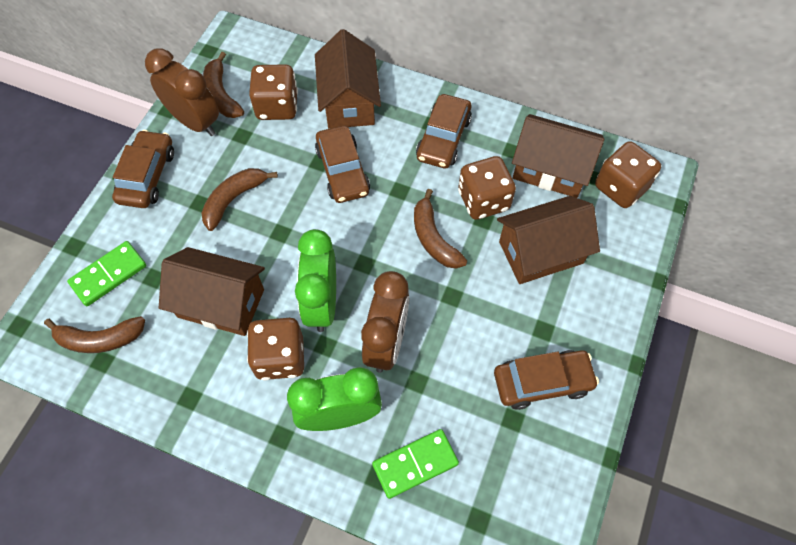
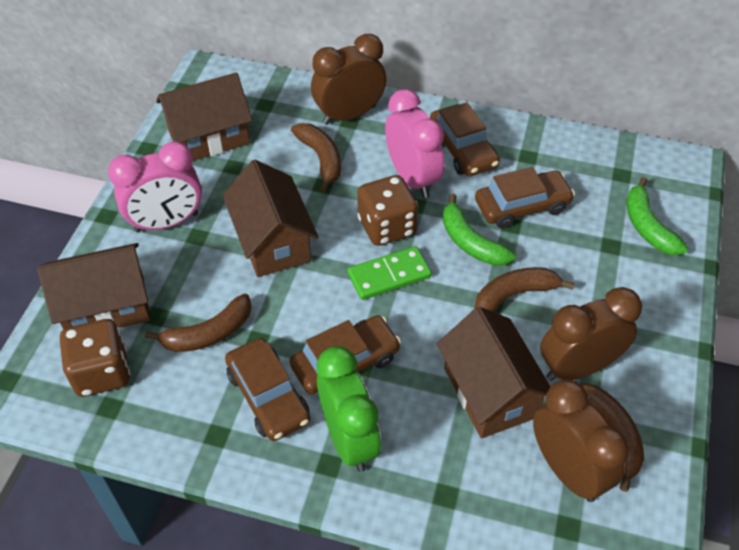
brown clock: [145,48,219,136] [361,271,409,373] = 2 -> [311,34,386,125] [533,379,629,502] [540,287,642,381] = 3
brown dice: [247,318,304,380] [249,64,298,120] [458,156,516,220] [595,141,661,208] = 4 -> [60,319,130,397] [357,175,418,246] = 2
green banana: none = 0 -> [443,194,516,266] [627,177,688,255] = 2
green clock: [287,367,382,431] [295,229,336,332] = 2 -> [317,346,381,472] = 1
green domino: [67,241,146,306] [372,429,459,499] = 2 -> [348,246,432,300] = 1
pink clock: none = 0 -> [108,141,202,232] [385,89,445,198] = 2

